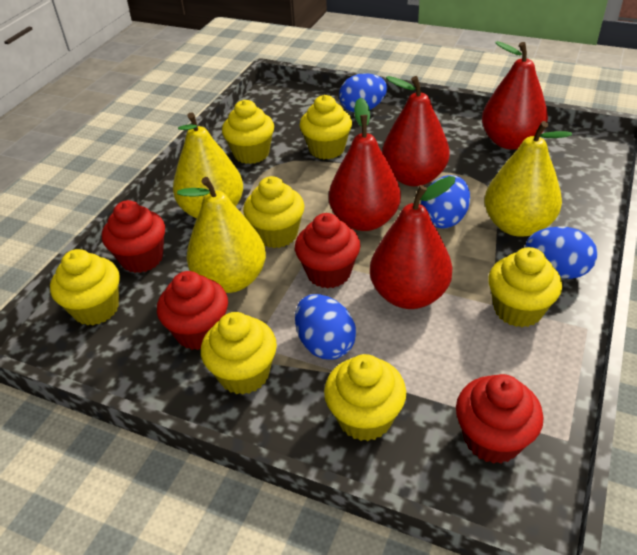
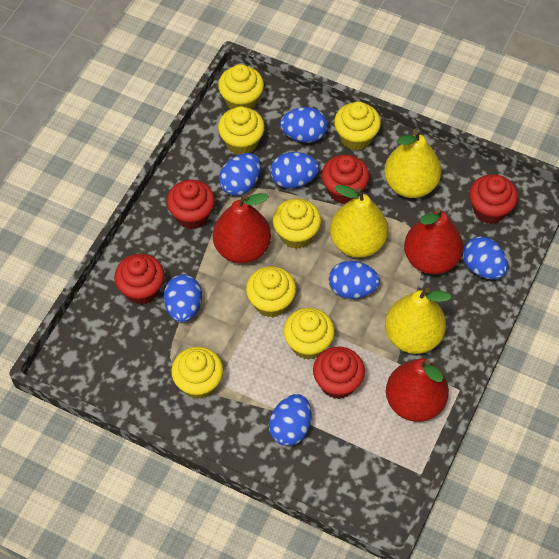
blue egg: [295,294,356,360] [339,73,387,113] [421,175,470,229] [526,226,597,279] = 4 -> [164,274,202,322] [219,153,261,196] [269,394,311,446] [270,152,319,188] [280,107,328,143] [329,261,380,299] [463,236,508,279] = 7
red cupcake: [102,200,165,273] [157,271,228,350] [295,213,360,288] [456,374,543,464] = 4 -> [114,254,164,305] [166,179,215,229] [313,346,365,399] [322,155,369,204] [469,174,518,224] = 5
red pear: [329,98,401,231] [370,176,455,309] [382,76,450,186] [482,41,548,150] = 4 -> [213,193,271,263] [386,358,449,422] [404,208,463,274] = 3

